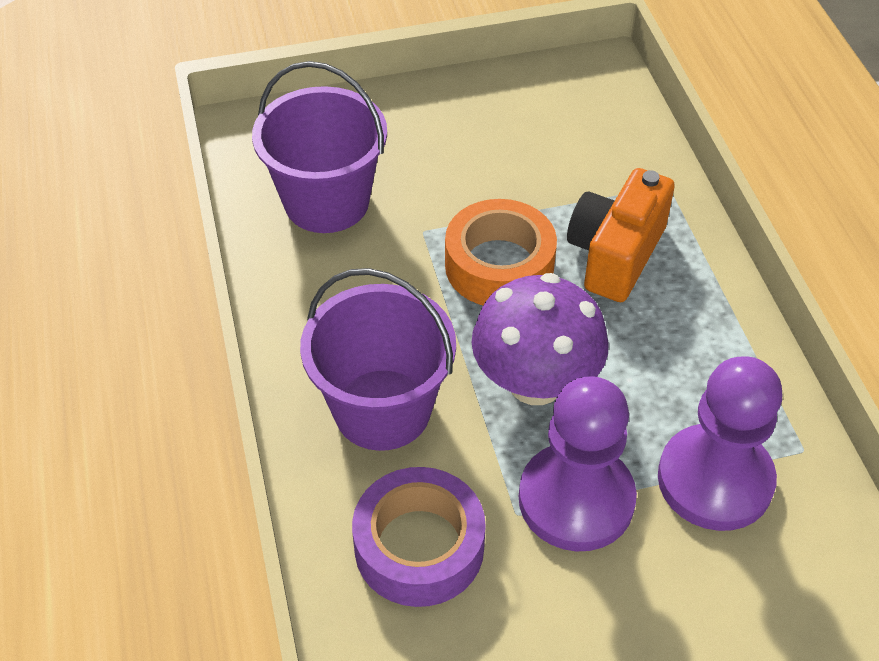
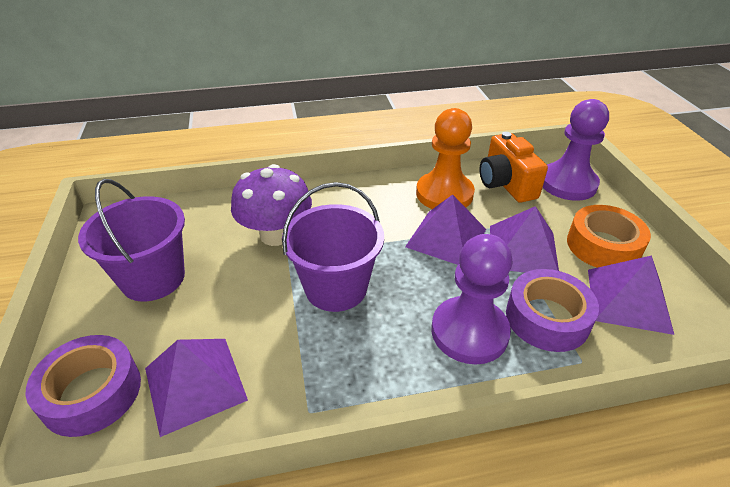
orange pawn: none = 0 -> [416,108,475,209] = 1
purple pyramid: none = 0 -> [145,339,248,437] [405,194,486,265] [490,206,559,273] [588,256,674,335] = 4
purple tape: [352,467,486,607] = 1 -> [26,335,141,437] [506,269,599,352] = 2

